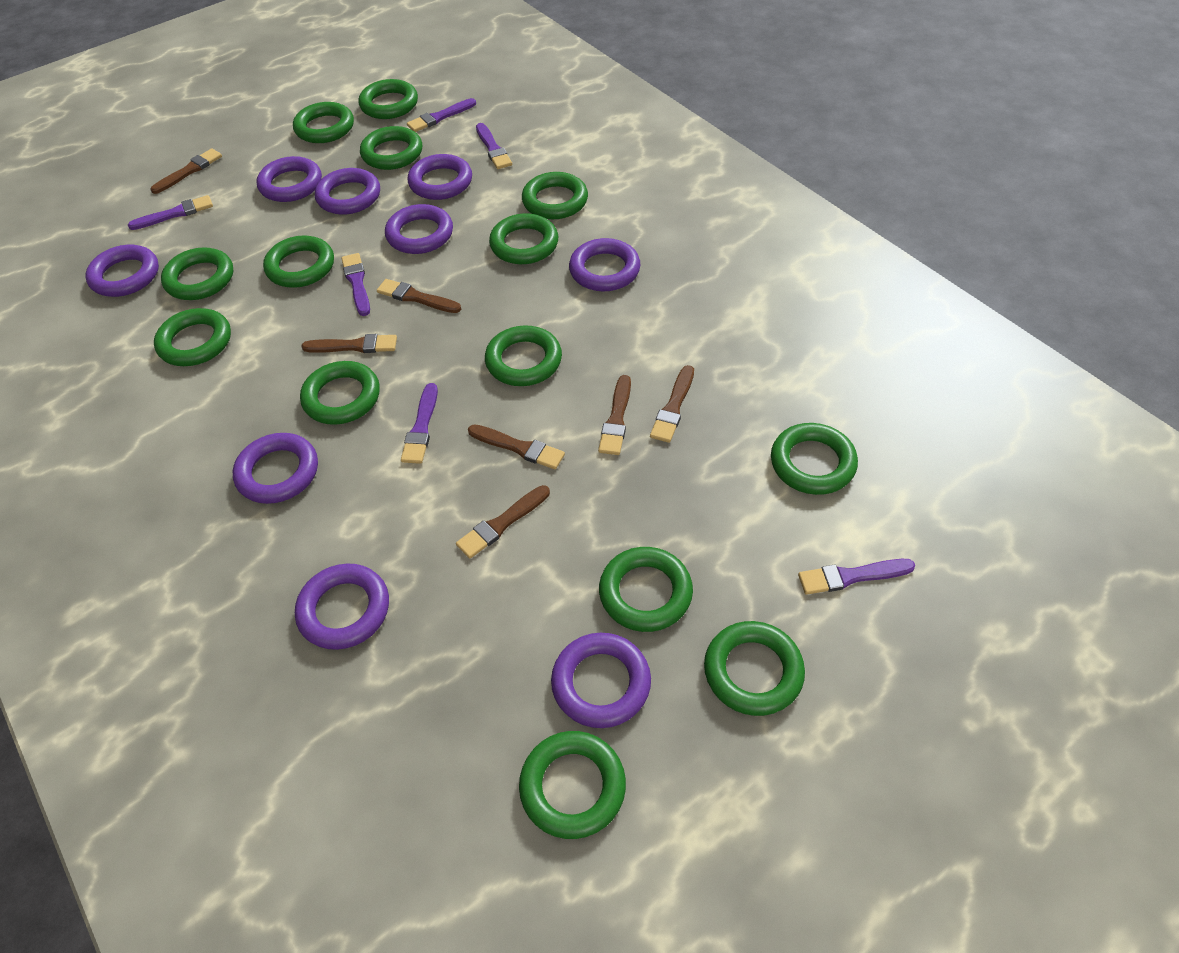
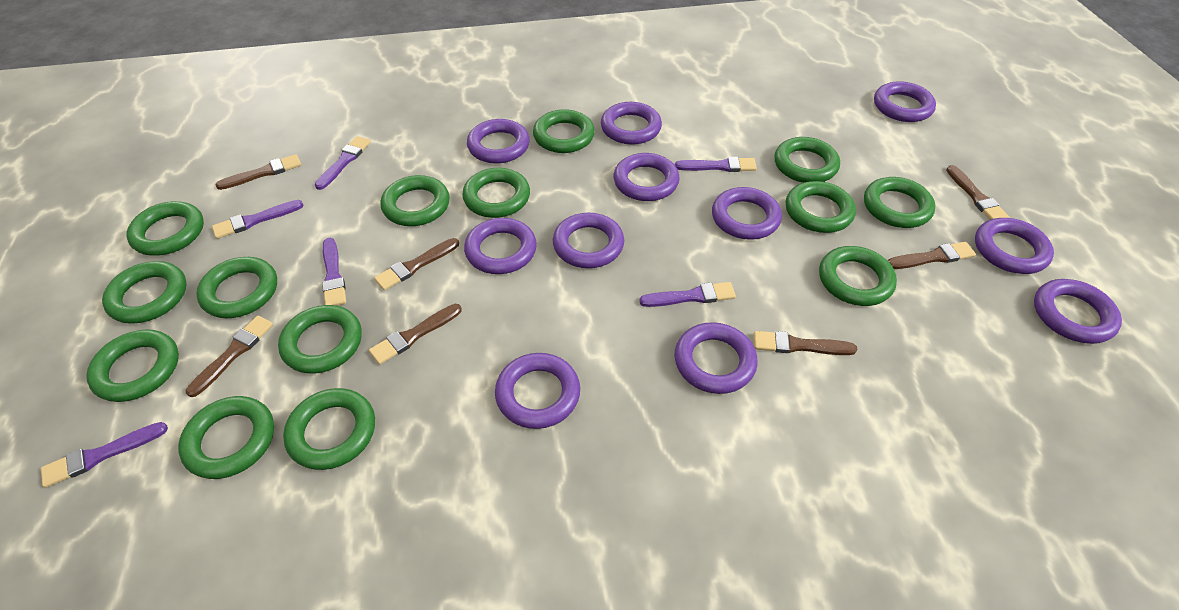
purple ring: [85,245,159,297] [233,433,318,504] [256,156,322,202] [295,564,389,650] [315,168,380,215] [385,204,453,254] [408,154,472,200] [551,633,651,728] [569,238,641,291] = 9 -> [464,218,537,274] [467,119,530,164] [495,353,580,429] [553,213,624,268] [601,102,662,145] [614,153,680,201] [675,322,758,394] [712,187,782,240] [874,81,936,122] [975,218,1054,274] [1034,279,1122,344] = 11

